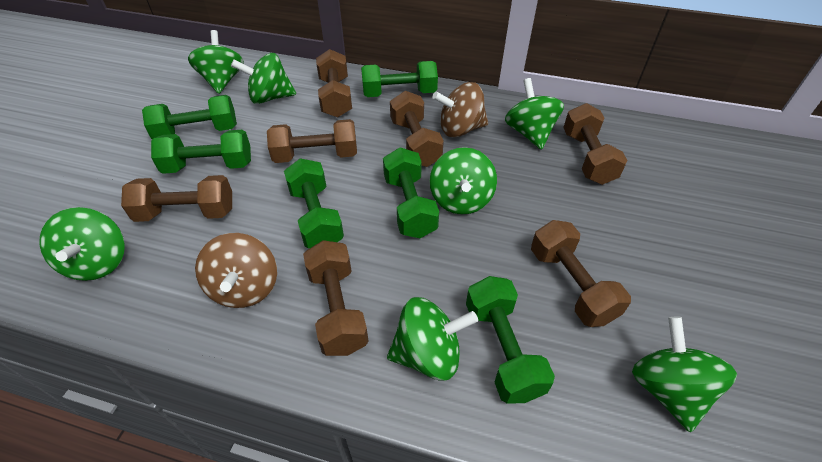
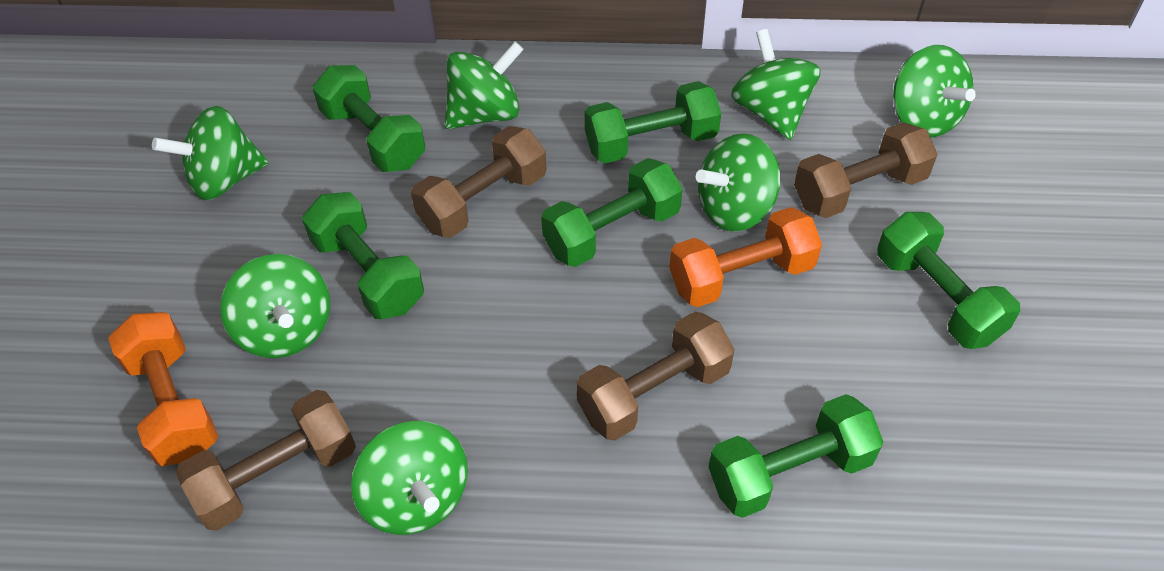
brown dumbbell: [121,175,232,222] [267,119,357,163] [303,240,368,356] [316,49,352,117] [390,91,444,167] [531,220,631,327] [563,103,627,185] = 7 -> [176,390,356,531] [411,126,546,238] [576,312,735,441] [794,122,938,218] = 4
brown spinning top: [195,233,277,308] [432,82,488,137] = 2 -> none = 0
orange dumbbell: none = 0 -> [108,312,218,466] [669,207,822,307] = 2

